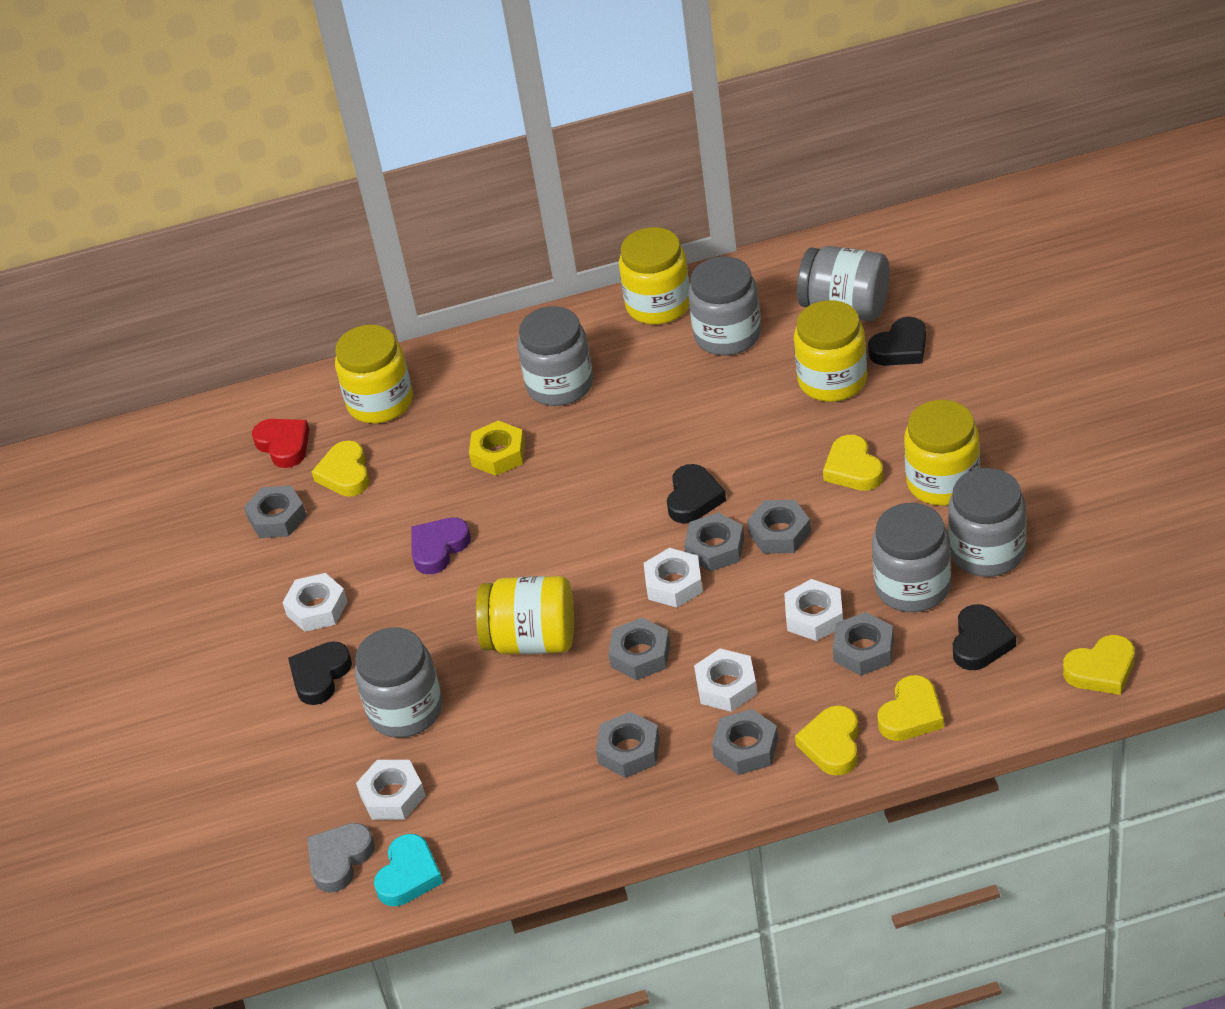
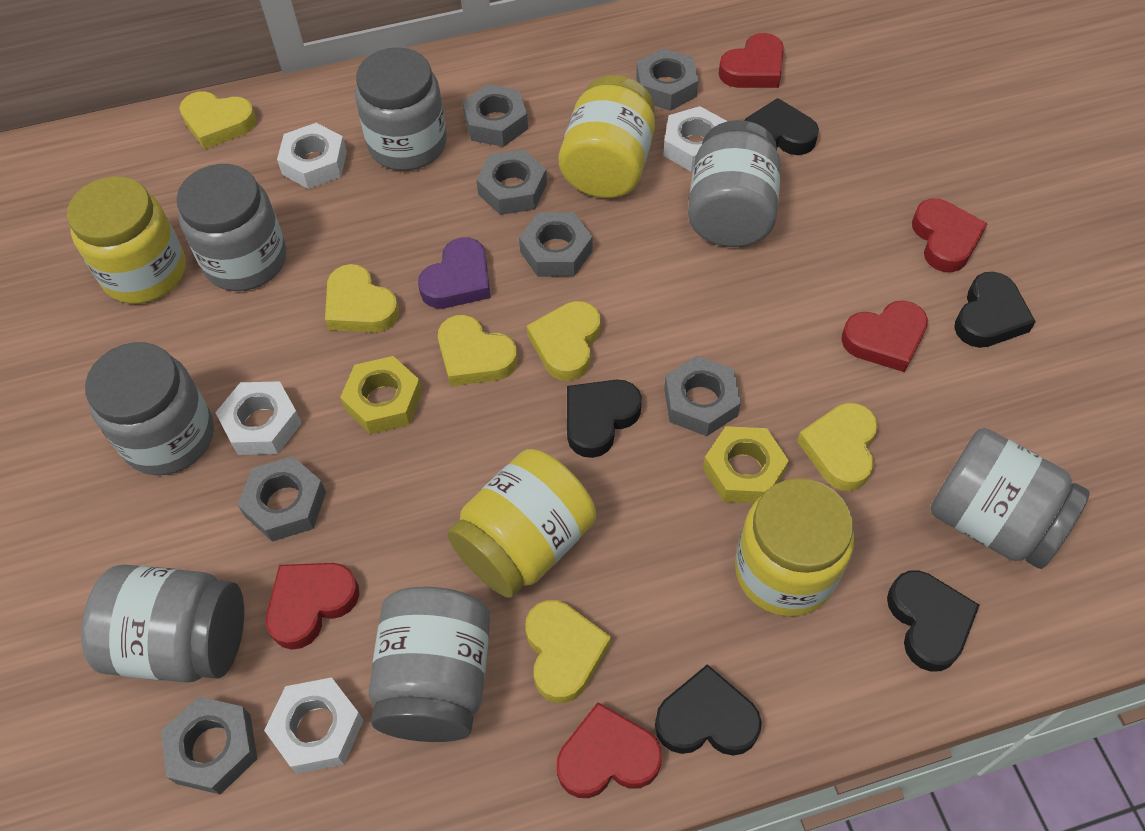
black heart: [288,641,352,705] [667,464,726,524] [868,317,926,366] [953,604,1016,670] = 4 -> [567,380,642,458] [655,664,762,756] [744,98,819,155] [887,570,979,672] [954,272,1036,348] = 5
grey heart: [307,823,374,893] = 1 -> none = 0
grey jar: [355,627,442,738] [517,306,593,406] [688,256,761,356] [797,246,890,321] [872,503,951,612] [948,468,1026,577] = 6 -> [81,565,244,683] [85,342,214,475] [176,164,287,291] [355,47,447,171] [369,587,490,742] [688,120,781,247] [930,428,1090,569] = 7
red heart: [252,419,310,468] = 1 -> [266,563,359,650] [556,702,662,798] [719,33,784,88] [841,301,928,372] [912,199,988,272] = 5
turquoise heart: [374,834,443,906] = 1 -> none = 0
white nut: [282,573,348,632] [356,760,426,820] [644,548,703,608] [694,648,757,712] [784,579,843,641] = 5 -> [215,381,302,455] [264,677,364,774] [277,123,347,189] [663,106,727,172] = 4
yellow heart: [312,440,370,497] [795,705,858,776] [823,435,883,491] [877,675,944,741] [1063,635,1135,695] = 5 -> [179,91,256,149] [325,264,399,333] [438,315,517,386] [525,600,611,703] [527,301,600,381] [797,403,878,491] = 6
yellow jar: [335,325,413,424] [476,576,574,654] [619,227,690,325] [794,300,867,402] [904,400,980,506] = 5 -> [67,176,186,304] [447,449,596,598] [559,75,655,198] [735,478,854,617] = 4
yellow nut: [469,421,525,476] = 1 -> [340,356,422,434] [703,426,789,503] = 2

